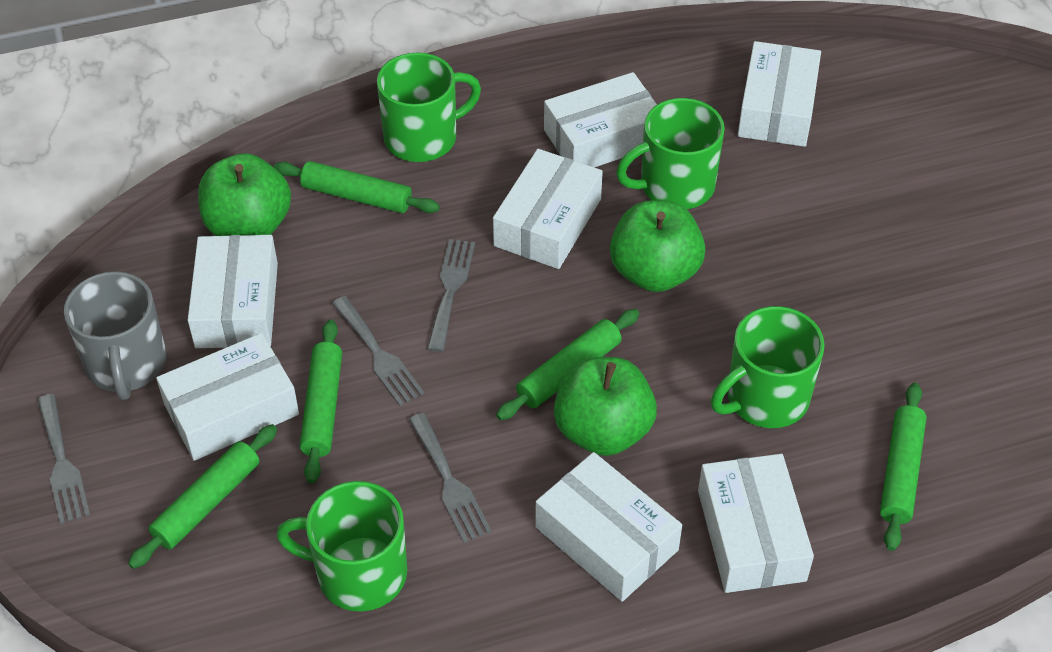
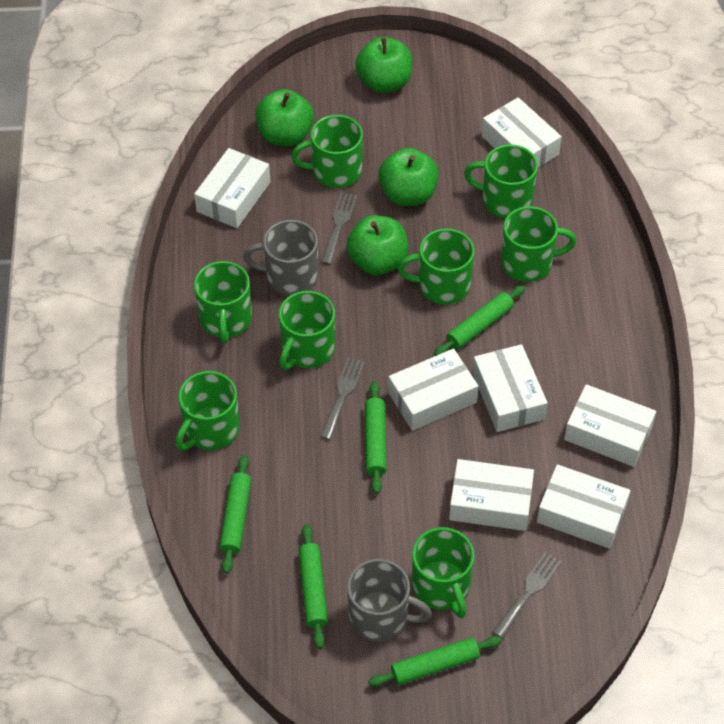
green apple: [198,153,291,236] [554,357,657,456] [610,200,705,292] = 3 -> [255,89,314,146] [346,215,408,275] [355,37,412,93] [378,148,439,206] = 4
green mug: [276,481,407,612] [377,52,481,162] [616,98,725,209] [711,306,825,428] = 4 -> [175,371,240,450] [194,261,252,344] [279,291,335,370] [291,115,363,188] [398,228,475,305] [412,527,474,618] [464,144,538,218] [501,206,576,282] = 8
grey fork: [37,394,90,524] [332,296,424,406] [409,413,492,543] [427,239,475,352] = 4 -> [320,358,365,440] [321,192,357,265] [493,552,562,639] = 3
grey mug: [64,271,167,400] = 1 -> [243,220,318,295] [347,559,432,642] = 2

